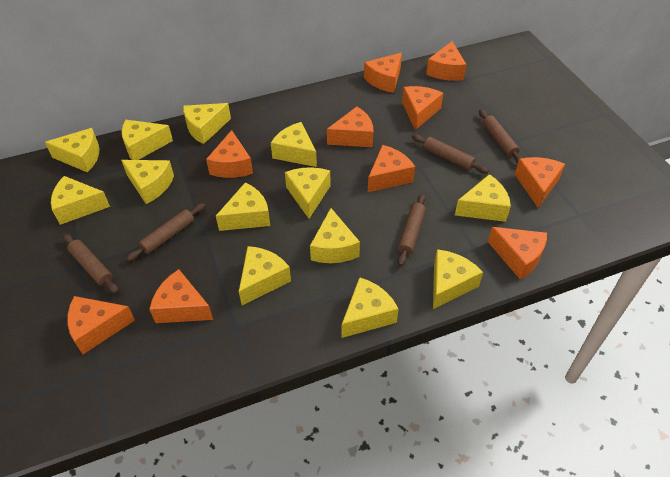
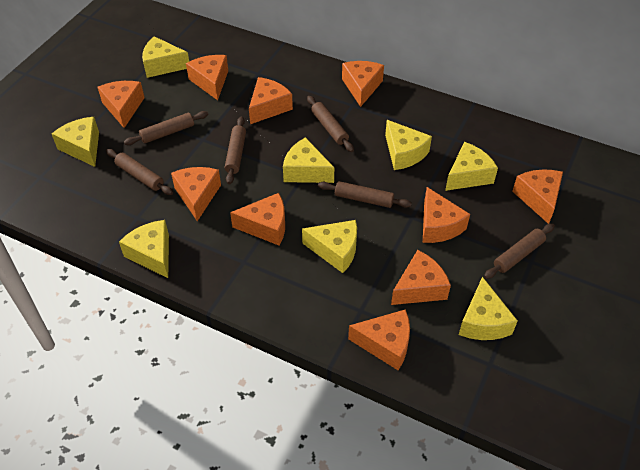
brown rolling pin: [63,233,119,294] [126,203,205,262] [398,193,426,266] [412,134,489,173] [479,109,523,163] = 5 -> [106,149,173,195] [124,111,208,145] [225,117,246,184] [307,96,354,152] [318,181,412,208] [484,223,555,279] = 6
yellow cheese: [45,128,99,173] [51,176,110,225] [121,160,174,204] [122,120,173,160] [183,103,231,144] [216,183,270,231] [239,246,291,306] [271,122,317,167] [285,167,331,219] [310,208,360,263] [342,277,398,338] [433,249,483,309] [455,174,511,222] = 13 -> [52,117,99,167] [119,220,169,278] [142,36,189,78] [283,137,334,183] [302,220,357,273] [385,120,432,170] [445,142,498,191] [459,277,518,340] = 8

